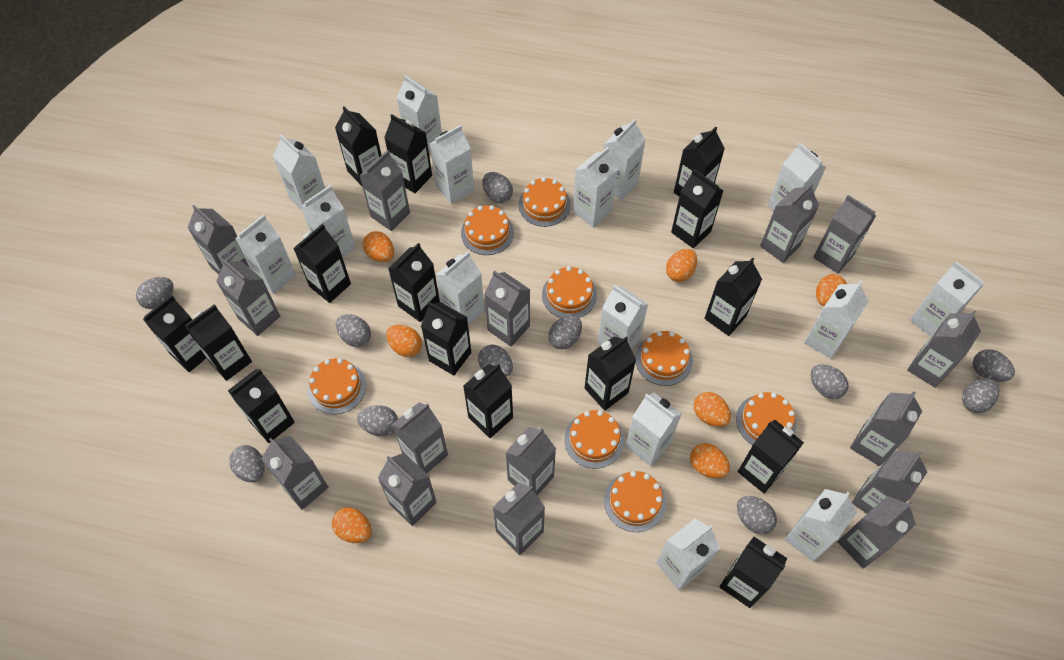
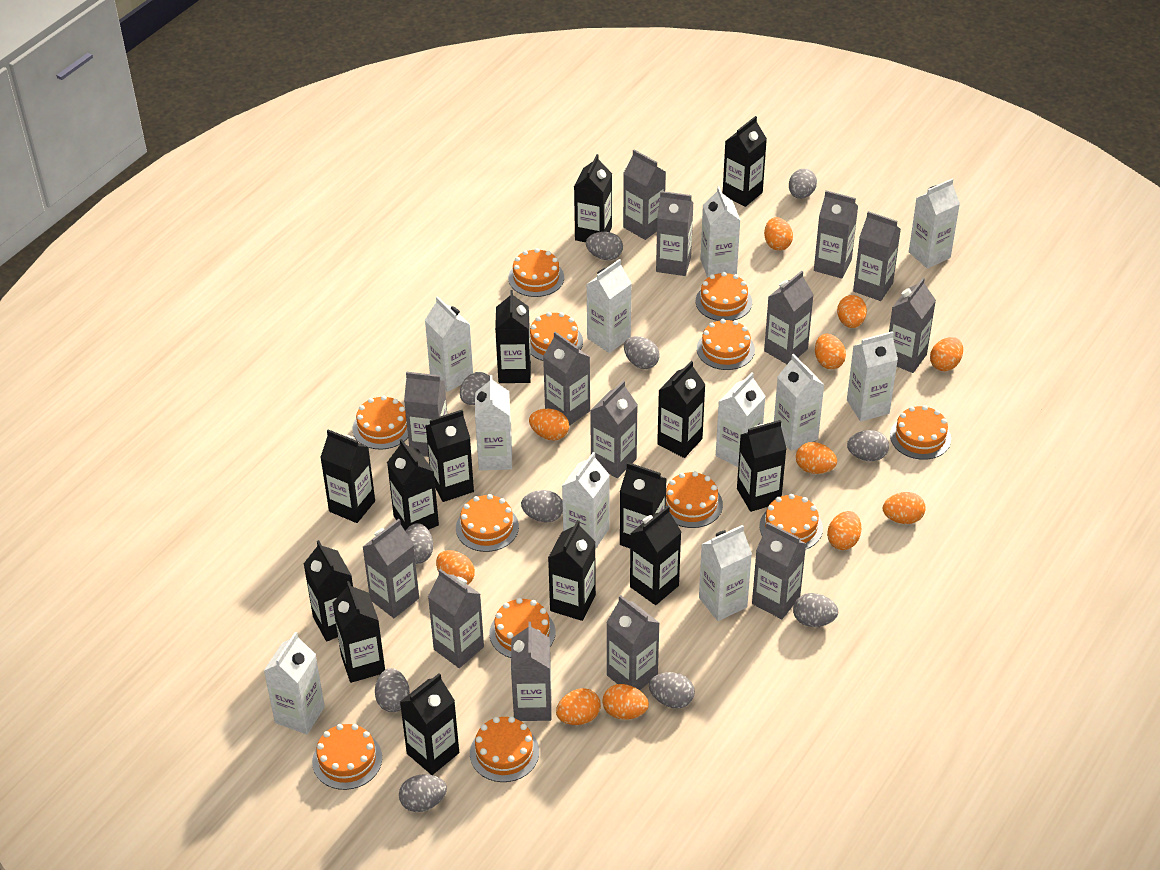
black carton: [143,295,206,372] [185,304,252,381] [228,369,295,443] [293,224,351,303] [335,106,381,186] [384,114,432,193] [388,243,440,322] [421,302,471,376] [463,364,513,438] [585,336,636,411] [671,169,724,248] [674,127,725,196] [704,258,762,336] [720,537,787,608] [738,420,804,493] = 15 -> [304,540,353,641] [320,429,375,523] [333,581,385,683] [387,439,439,531] [400,673,459,775] [426,410,474,502] [495,290,531,383] [548,520,596,621] [574,154,612,242] [620,462,667,548] [630,506,681,605] [657,361,706,458] [723,116,767,207] [737,420,787,512] = 14
grey carton: [188,205,249,275] [216,259,281,336] [261,436,328,510] [359,150,410,231] [378,453,437,526] [392,402,448,473] [484,270,530,347] [493,482,545,555] [505,427,556,496] [760,183,819,263] [813,195,876,274] [838,496,916,569] [850,391,922,466] [852,450,927,514] [907,310,981,388] = 15 -> [363,519,419,618] [404,372,447,457] [428,569,484,668] [511,622,552,721] [543,332,590,426] [590,381,638,478] [606,595,659,690] [623,150,666,240] [656,191,694,276] [752,522,807,619] [764,271,814,364] [814,191,858,278] [853,211,901,301] [889,278,936,373] = 14
orange cake: [308,358,366,414] [461,205,514,255] [519,177,571,227] [542,266,597,318] [564,410,624,468] [604,471,666,532] [635,331,693,386] [736,392,796,445] = 8 -> [312,724,382,790] [353,395,408,450] [456,494,519,552] [470,716,539,782] [489,598,556,658] [508,248,564,297] [530,312,583,361] [666,471,723,528] [696,272,752,321] [697,319,755,370] [759,494,823,549] [890,405,951,460] = 12
orange egg: [332,507,372,543] [363,231,394,262] [386,325,422,357] [666,249,697,282] [690,443,730,478] [694,392,731,427] [816,274,847,306] = 7 -> [436,550,475,585] [529,409,569,440] [556,688,601,725] [602,684,649,720] [764,217,793,251] [796,442,837,474] [815,334,846,369] [827,511,861,550] [837,295,867,328] [883,492,926,524] [930,337,963,371] = 11
white carton: [235,215,296,294] [273,134,325,210] [300,186,356,258] [397,75,442,151] [430,125,474,204] [436,252,485,325] [573,147,618,228] [598,284,648,350] [604,119,646,200] [626,393,682,466] [657,519,720,590] [768,142,826,211] [785,489,857,562] [804,281,869,359] [910,261,984,337] = 15 -> [264,632,325,734] [425,296,473,392] [475,375,512,470] [562,452,610,549] [586,259,632,353] [699,525,752,621] [700,186,741,278] [716,372,766,467] [774,354,824,451] [847,331,898,422] [909,179,960,269] = 11

